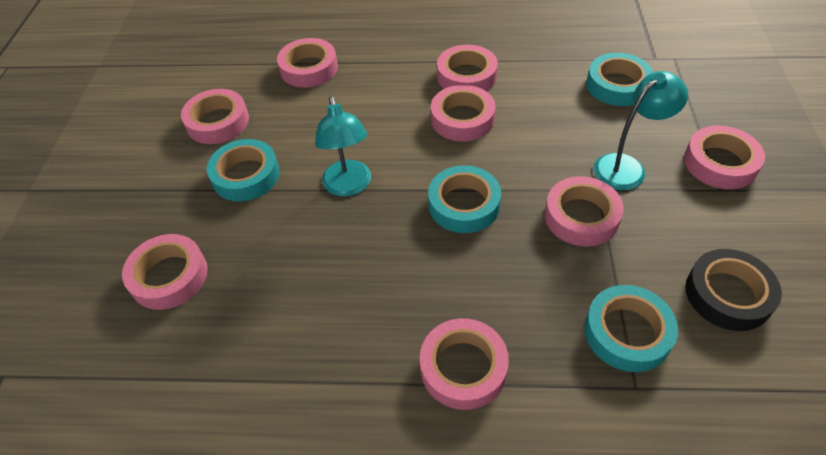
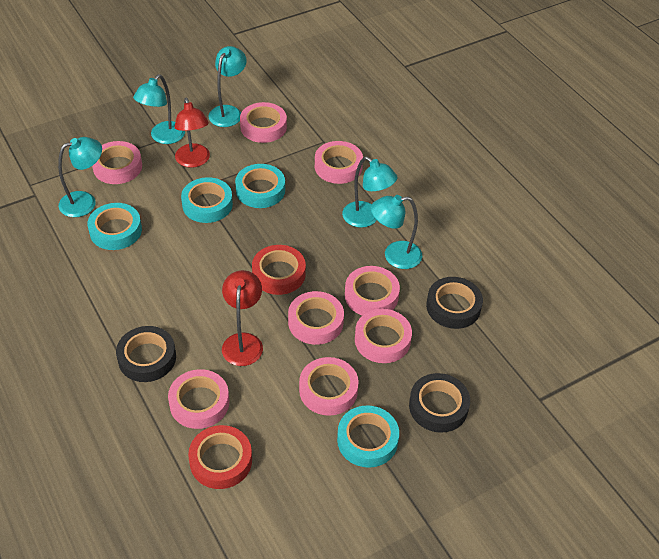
black tape: [685,249,782,331] = 1 -> [116,326,176,382] [409,373,470,433] [426,277,483,329] = 3
red lamp: none = 0 -> [175,98,210,168] [222,270,263,366] = 2
red tape: none = 0 -> [188,425,252,489] [252,245,306,295] = 2
turquoise lamp: [315,96,371,197] [593,71,688,190] = 2 -> [58,137,102,217] [133,74,185,144] [208,46,247,127] [342,157,398,228] [371,195,422,269] = 5

